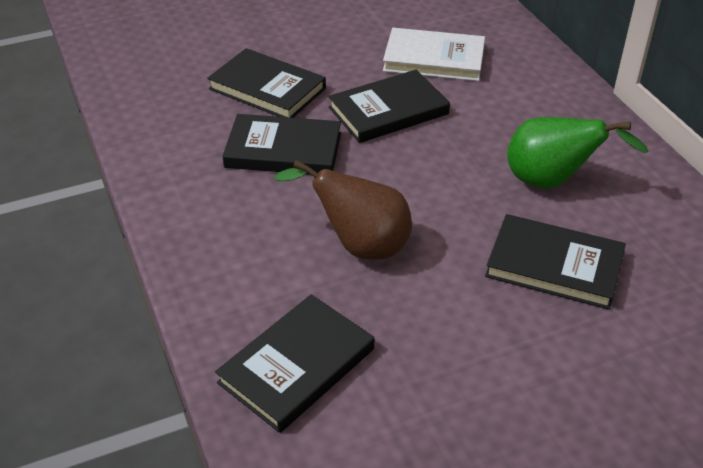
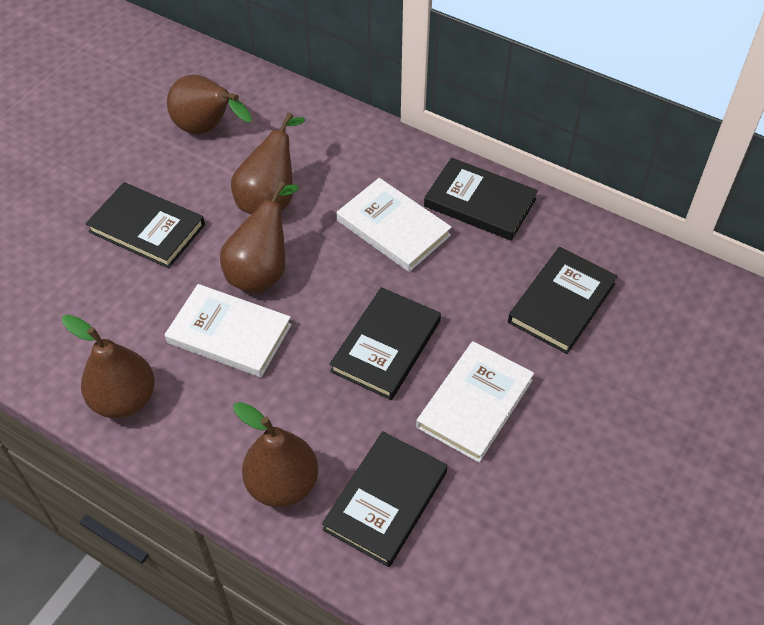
brown pear: [274,160,412,260] = 1 -> [62,315,155,418] [167,75,252,134] [220,181,299,293] [231,112,305,214] [233,402,318,507] = 5
green pear: [507,117,649,188] = 1 -> none = 0
white book: [383,28,485,81] = 1 -> [165,284,292,377] [337,178,452,272] [416,341,534,463] = 3

